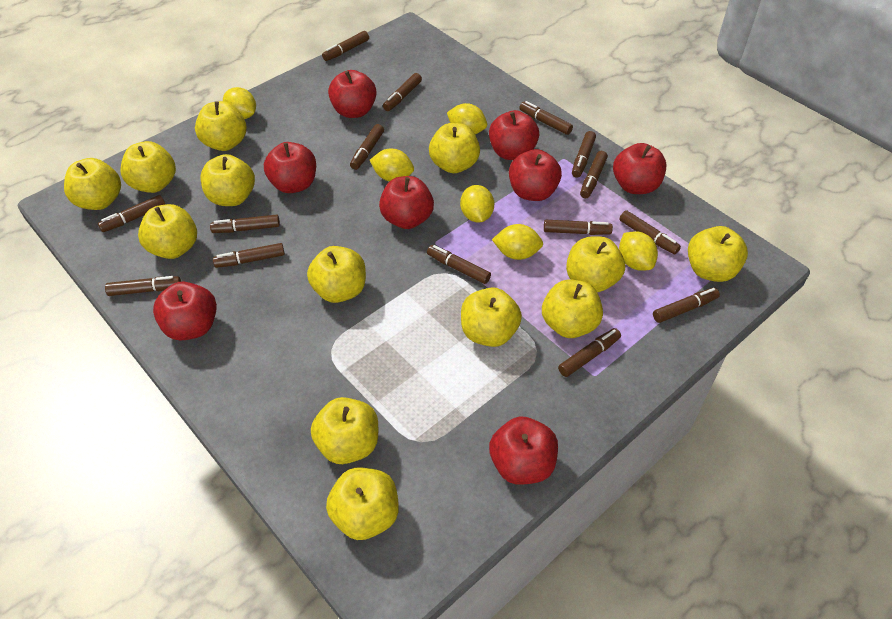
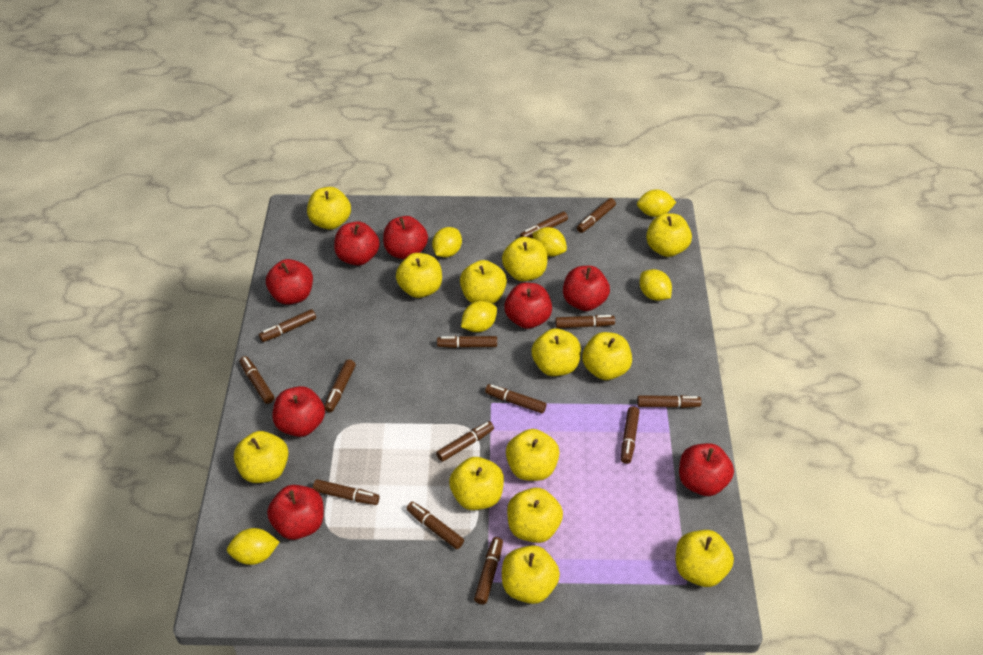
brown marker: [98,195,165,232] [105,276,181,296] [210,214,280,233] [213,243,285,268] [322,31,369,61] [350,124,384,170] [383,73,422,111] [427,245,491,284] [519,101,573,135] [544,220,613,235] [558,328,621,377] [572,131,596,178] [580,151,608,198] [619,210,681,254] [653,288,720,323] = 15 -> [240,356,275,404] [259,309,316,342] [313,479,380,505] [324,359,356,412] [406,502,464,549] [436,421,494,462] [437,336,497,348] [474,537,503,604] [485,384,546,414] [520,212,568,238] [555,315,615,328] [577,198,616,233] [621,406,640,464] [637,395,702,408] = 14

